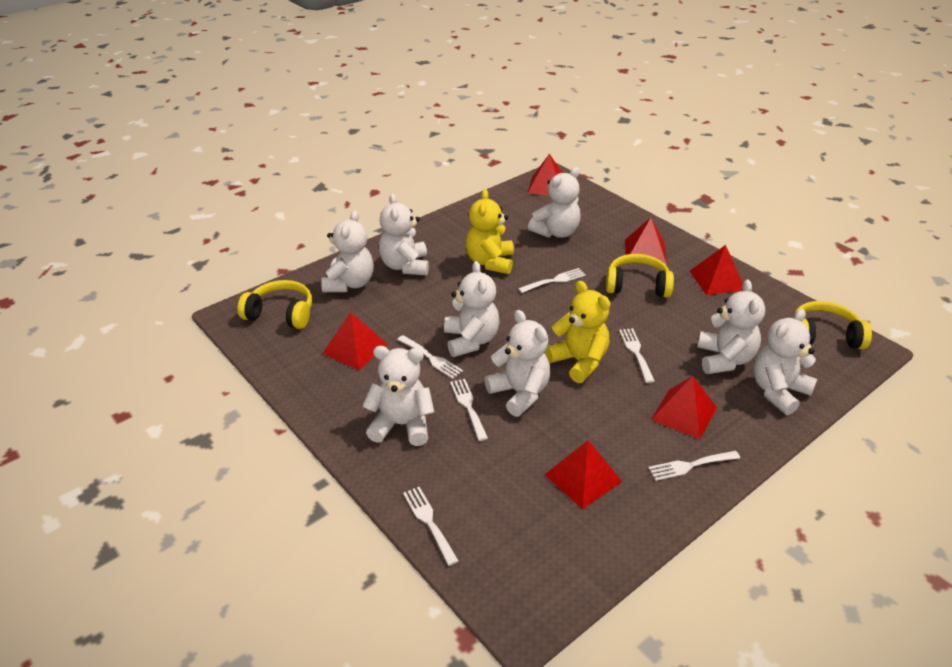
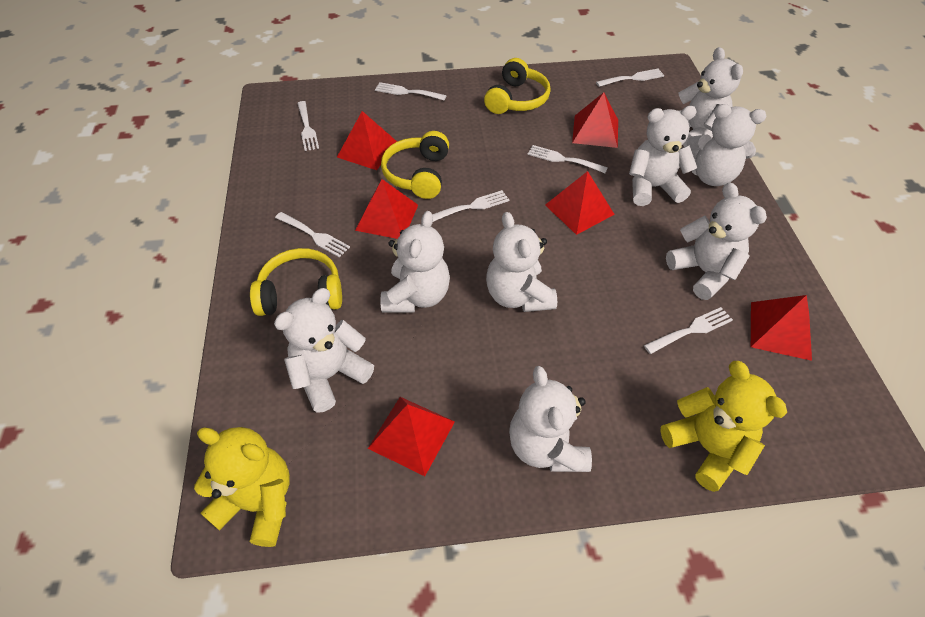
white fork: [397,335,463,379] [403,487,459,566] [450,379,488,441] [518,268,586,293] [619,328,655,383] [648,451,740,481] = 6 -> [275,212,350,258] [297,101,319,151] [375,82,447,100] [432,190,509,222] [528,145,608,173] [596,69,665,87] [644,307,733,354] = 7

